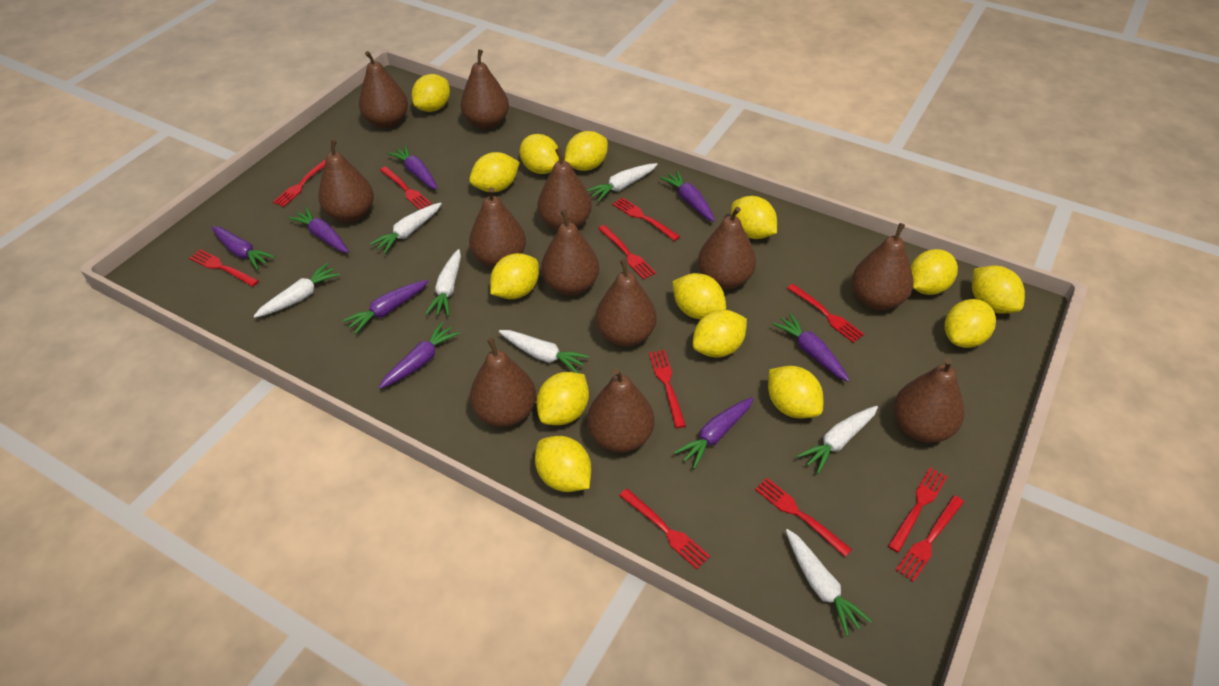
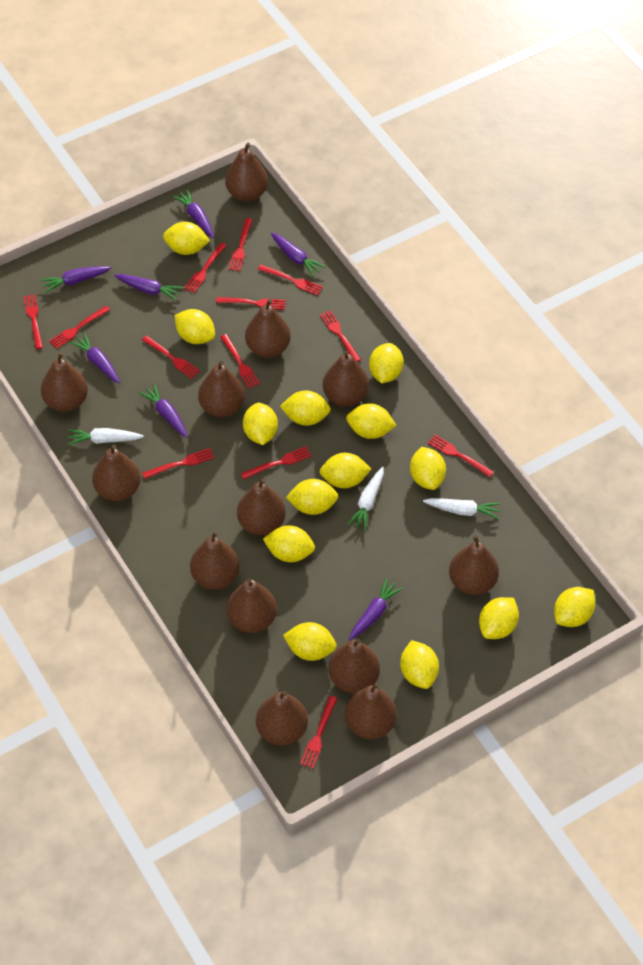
brown pear: [318,139,374,222] [359,51,408,128] [461,49,509,129] [469,187,526,268] [470,338,536,427] [537,148,592,231] [541,209,599,295] [587,368,655,453] [596,259,656,347] [698,207,756,289] [852,223,913,310] [893,358,964,443] = 12 -> [41,352,88,412] [92,444,141,501] [190,531,240,590] [198,361,245,417] [225,143,268,202] [227,579,277,633] [237,478,286,535] [245,299,291,358] [256,691,308,746] [323,350,369,407] [329,639,380,693] [345,682,397,739] [449,535,499,595] = 13
purple carrot: [211,226,275,270] [288,207,349,253] [342,280,428,334] [379,322,460,389] [388,145,438,190] [660,170,715,222] [674,397,754,469] [772,313,850,382] = 8 -> [41,266,111,293] [69,333,120,383] [114,274,183,301] [139,384,188,438] [173,189,214,238] [271,233,325,277] [349,578,403,641] = 7
red fork: [189,249,259,287] [273,159,326,207] [380,166,432,210] [598,225,656,279] [613,197,680,241] [619,489,710,569] [649,350,686,428] [755,478,852,557] [787,284,864,343] [888,467,948,553] [896,495,964,582] = 11 -> [23,294,43,349] [49,306,110,349] [142,336,200,379] [142,448,214,479] [184,243,227,293] [216,297,286,310] [221,334,260,388] [229,218,253,271] [241,446,312,479] [258,265,323,295] [300,696,338,768] [320,310,361,362] [428,435,494,477] = 13
white carrot: [253,263,340,318] [370,202,442,254] [426,249,461,316] [499,330,589,373] [587,163,658,202] [786,529,872,637] [797,406,878,474] = 7 -> [68,428,144,445] [347,467,384,530] [423,498,501,519] = 3

